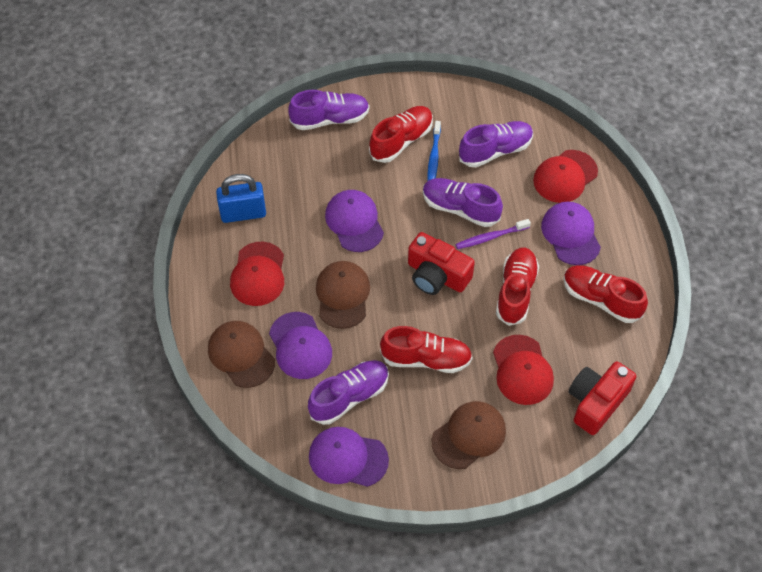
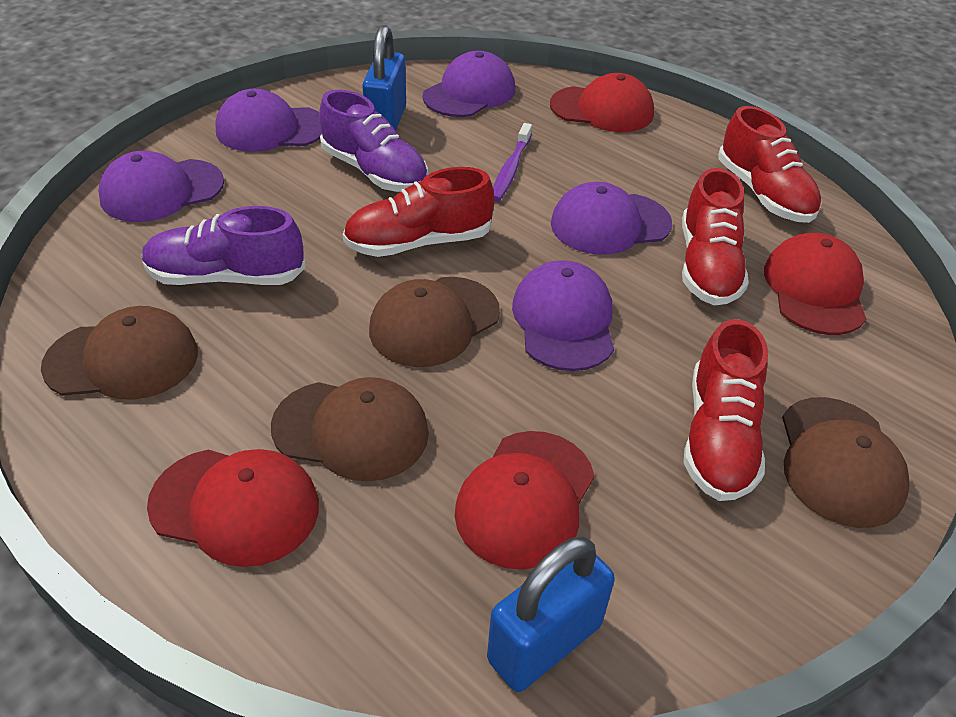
blue padlock: [216,174,266,223] = 1 -> [362,25,406,130] [487,536,615,692] = 2
blue toothbrush: [427,121,441,180] = 1 -> none = 0
brown cap: [208,321,275,388] [316,261,370,329] [432,401,506,469] = 3 -> [41,306,198,400] [271,377,429,481] [369,277,500,367] [782,397,910,528] = 4
purple cap: [269,312,332,379] [309,427,389,487] [325,190,384,252] [541,202,601,265] = 4 -> [98,151,224,222] [215,89,322,152] [423,51,515,117] [512,260,614,371] [551,182,672,255] = 5
purple shoe: [288,90,369,130] [308,360,389,425] [423,178,503,227] [459,121,533,168] = 4 -> [142,206,306,285] [319,90,428,192] = 2
red camera: [408,232,475,295] [569,361,636,435] = 2 -> none = 0
red cap: [230,242,284,306] [493,335,554,405] [533,150,598,203] = 3 -> [147,449,319,567] [455,431,595,570] [550,73,654,132] [764,233,866,335] = 4

